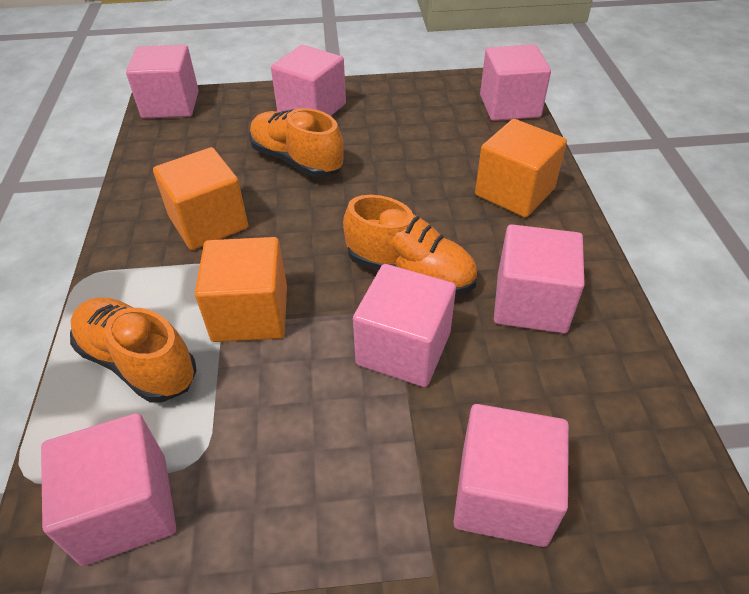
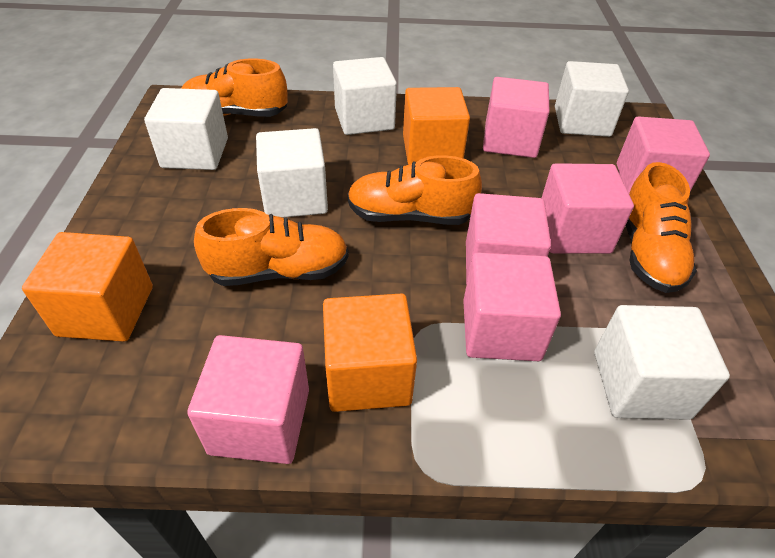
orange shoe: [70,297,197,403] [249,108,344,177] [343,195,477,296] = 3 -> [181,59,288,117] [194,208,349,286] [347,156,482,225] [625,162,697,293] = 4
pink cube: [41,413,176,566] [126,45,199,119] [271,45,346,116] [353,264,456,387] [453,404,569,547] [480,44,551,121] [494,224,585,334] = 7 -> [187,335,309,464] [463,252,561,361] [466,193,551,285] [483,77,550,158] [542,163,634,254] [617,116,710,193] = 6
white cube: none = 0 -> [144,88,228,170] [256,128,328,218] [333,57,397,135] [555,61,629,137] [594,305,730,420] = 5

